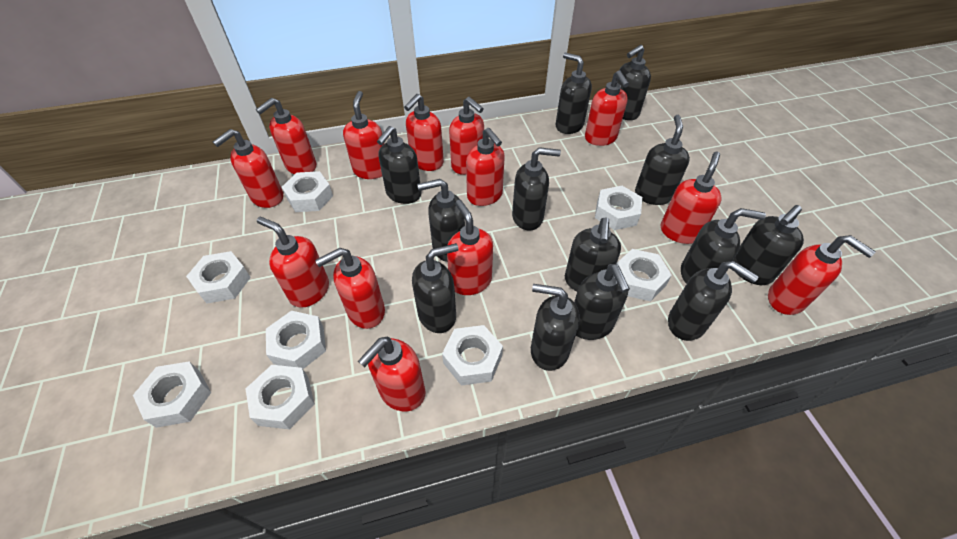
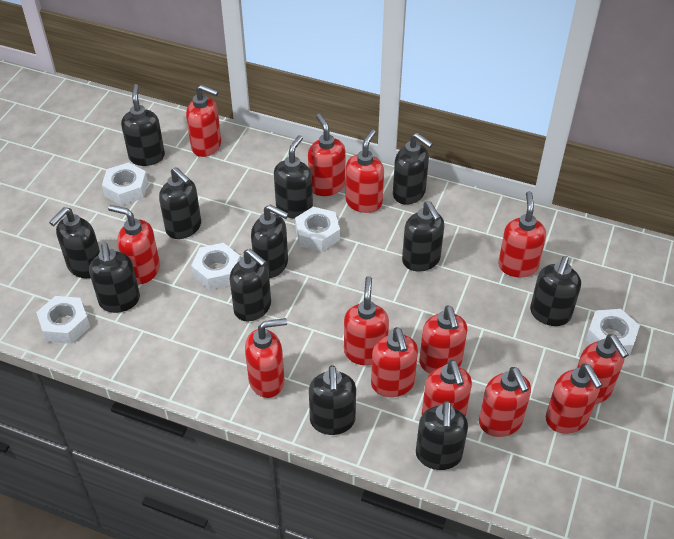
black soap dispenser: [377,126,422,204] [412,243,458,333] [417,179,465,262] [512,147,561,231] [531,284,580,371] [556,53,592,134] [565,218,621,291] [574,264,630,340] [617,45,651,120] [635,115,690,205] [668,261,759,341] [681,208,766,284] [733,205,804,285] = 13 -> [49,207,100,278] [89,243,140,313] [121,84,165,166] [159,167,201,239] [230,249,271,321] [251,205,289,278] [274,135,313,219] [309,365,356,435] [393,133,433,205] [402,201,444,271] [416,401,468,470] [530,256,581,326] = 12
white nut: [133,361,211,428] [186,251,251,304] [246,365,315,429] [266,311,326,369] [282,171,333,212] [442,325,503,386] [595,186,642,230] [616,249,672,301] = 8 -> [36,296,90,344] [102,162,148,206] [191,243,240,290] [295,207,340,252] [586,309,640,356] = 5

